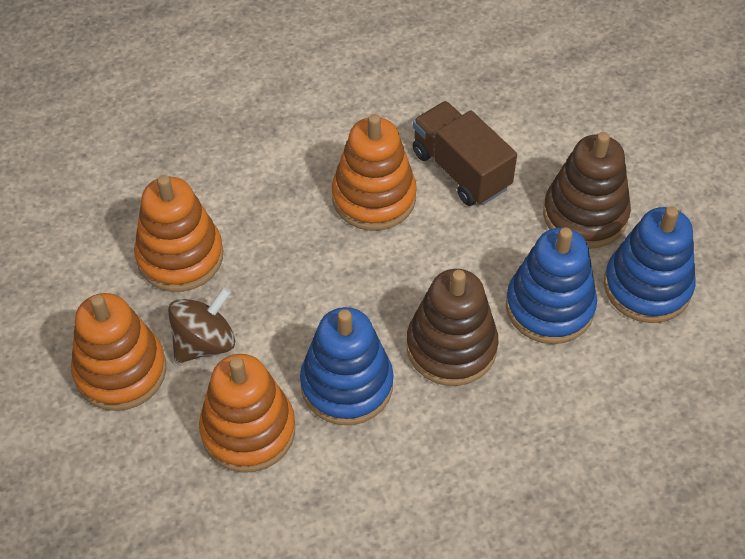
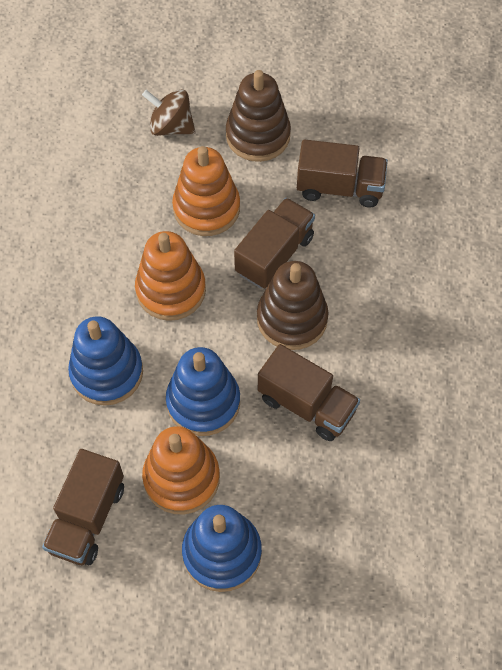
brown truck: [412,101,517,206] = 1 -> [42,449,124,565] [234,198,315,288] [258,344,360,441] [297,139,388,208] = 4
orange stacking toy: [71,293,166,411] [134,175,223,292] [199,354,295,473] [332,114,417,231] = 4 -> [135,231,206,321] [142,426,220,514] [172,146,240,236] = 3

